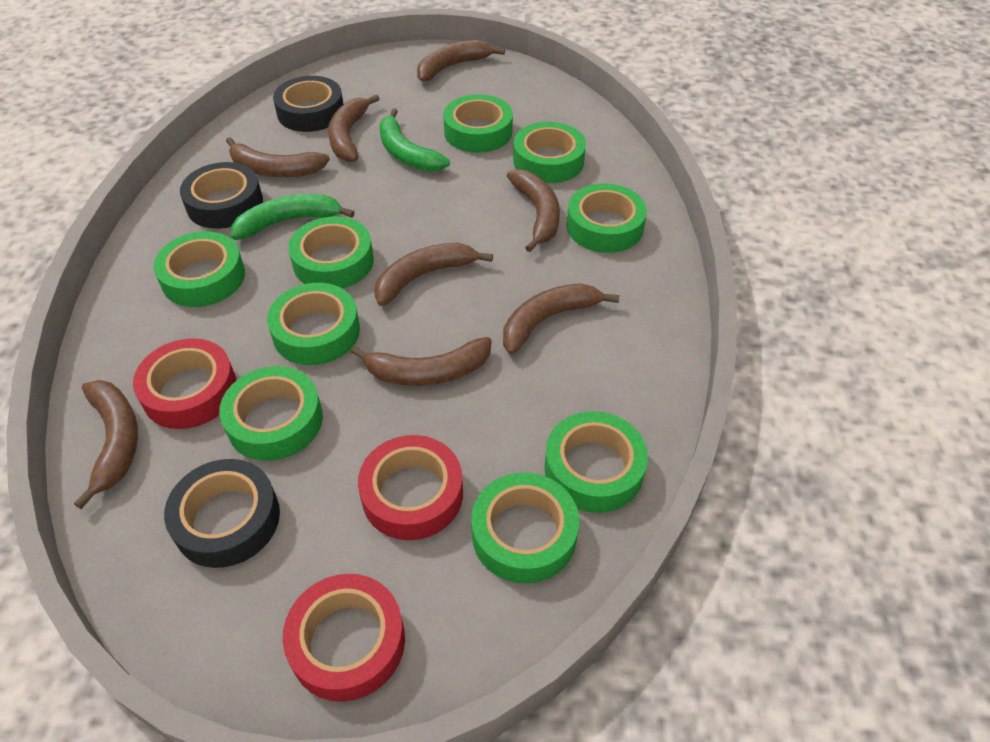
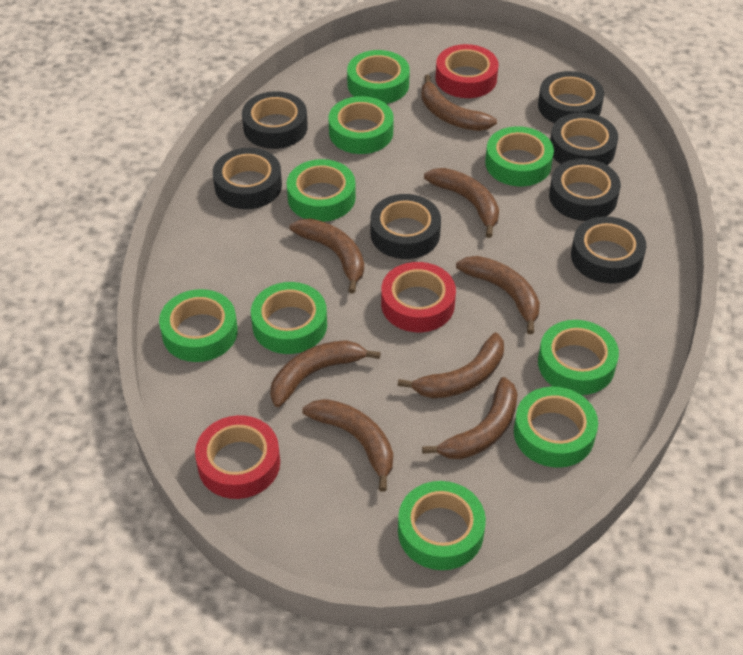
black tape: [164,459,280,568] [180,162,263,229] [273,76,344,132] = 3 -> [213,148,282,209] [242,91,308,149] [370,194,441,259] [538,71,604,123] [549,158,621,221] [550,112,618,165] [571,216,646,283] = 7
green banana: [231,194,355,240] [379,108,450,172] = 2 -> none = 0

